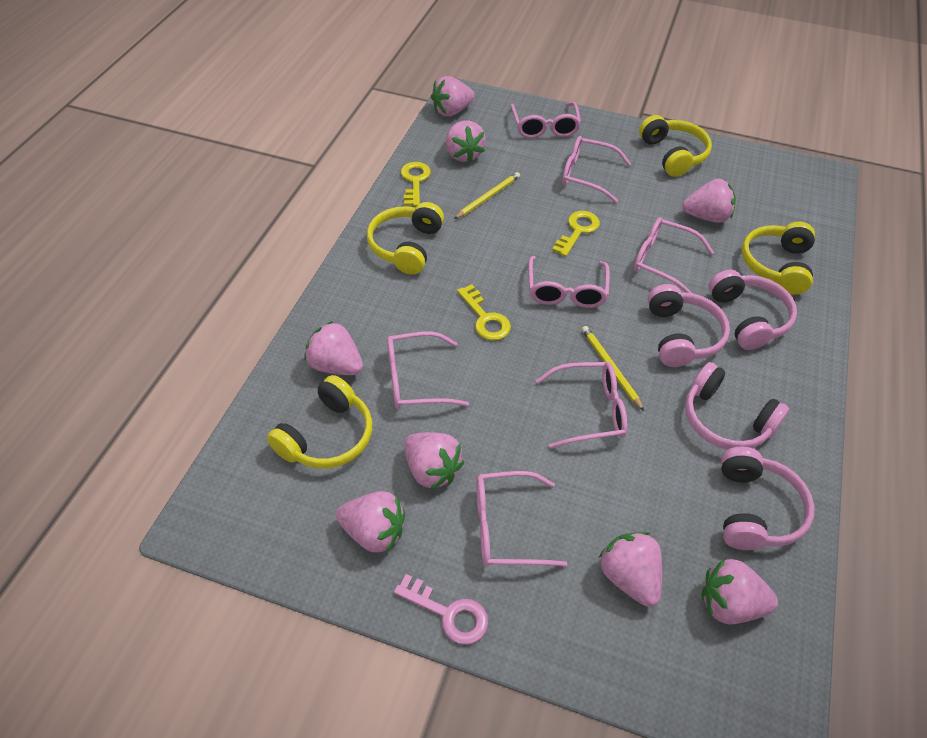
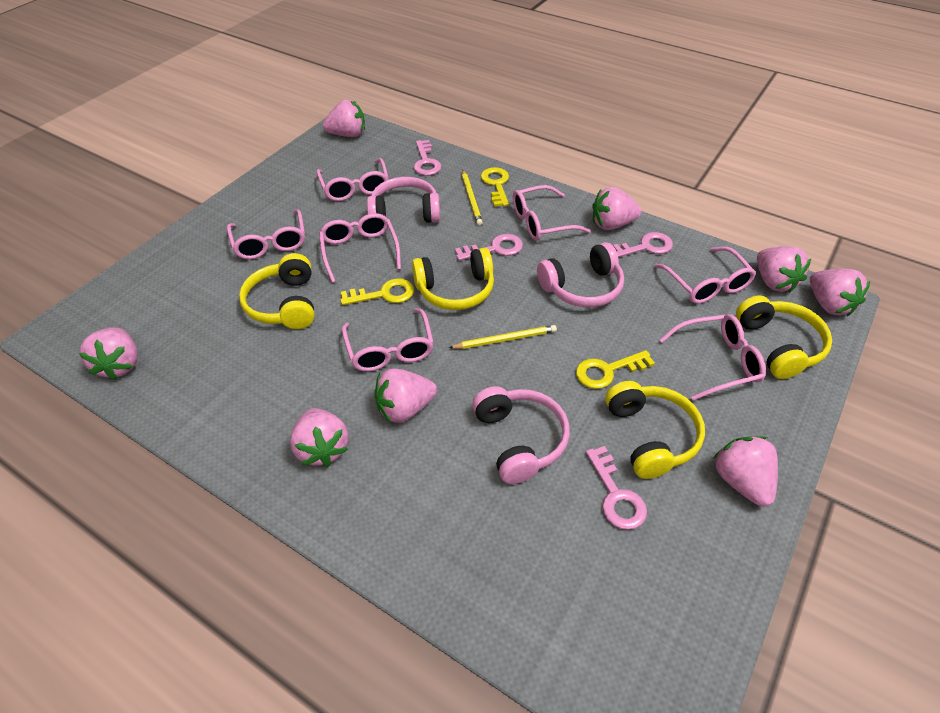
pink headphones: [648,284,730,367] [685,362,789,450] [709,270,797,350] [721,447,815,550] = 4 -> [367,177,440,223] [472,386,570,484] [537,242,624,307] = 3
pink key: [394,574,488,645] = 1 -> [414,140,441,176] [455,234,523,261] [586,446,647,530] [613,232,673,257] = 4

